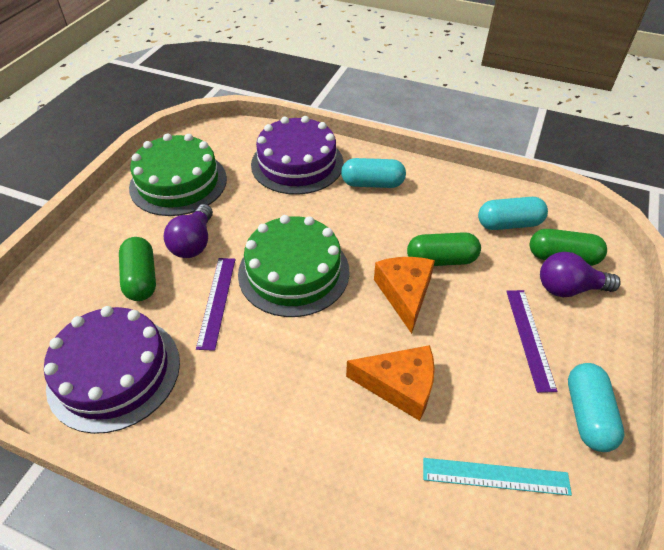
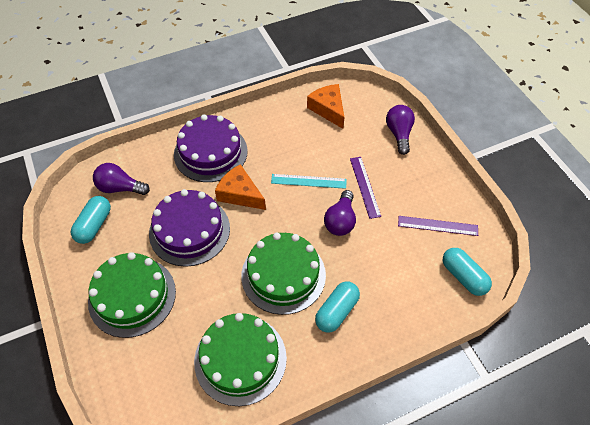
green cake: [129,134,227,216] [238,215,349,317] = 2 -> [88,252,176,338] [194,313,287,406] [241,233,326,315] = 3
green capsule: [119,237,156,301] [407,232,481,266] [530,229,607,266] = 3 -> none = 0
purple light bulb: [164,204,213,258] [540,252,621,297] = 2 -> [93,163,150,195] [324,190,356,236] [386,105,415,155] = 3

